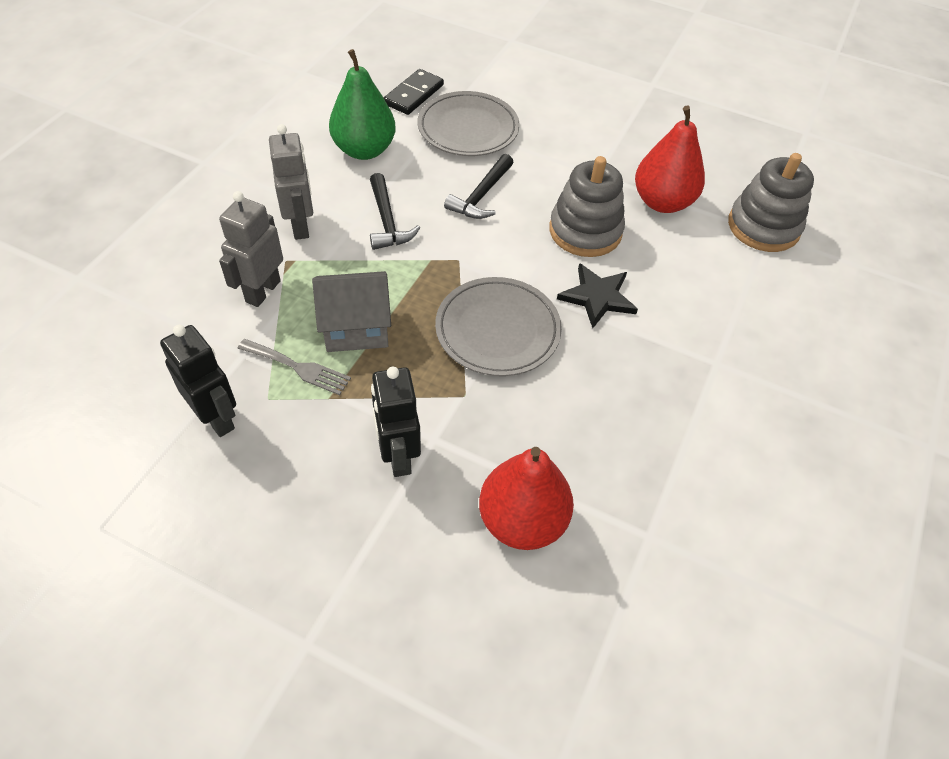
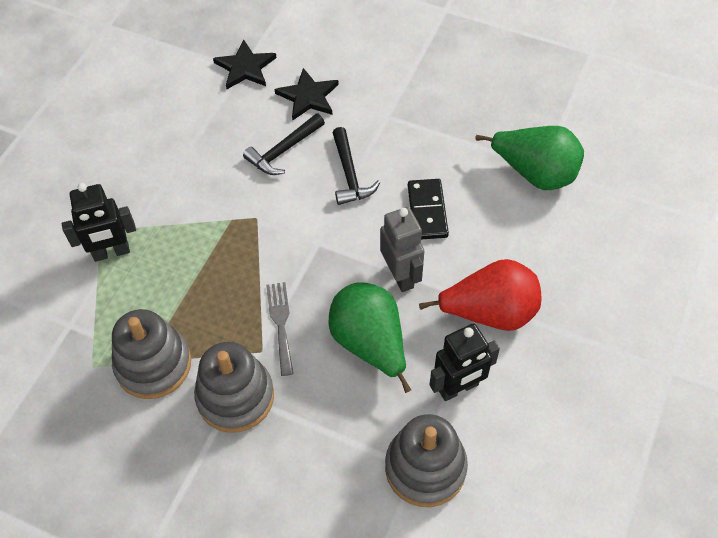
black star: [557,263,638,328] = 1 -> [213,40,277,89] [275,68,339,121] = 2
green pear: [329,49,396,160] = 1 -> [328,282,411,393] [475,126,584,190] = 2
grey house: [312,271,391,352] = 1 -> none = 0
grey plate: [418,91,520,156] [435,277,562,376] = 2 -> none = 0
grey robot: [219,191,283,307] [269,124,313,240] = 2 -> [380,207,424,292] = 1
grey stacking toy: [549,156,625,257] [728,153,814,252] = 2 -> [112,309,191,399] [194,342,274,433] [385,414,468,507] = 3
red pear: [479,447,574,550] [635,106,705,213] = 2 -> [419,259,541,331] = 1

